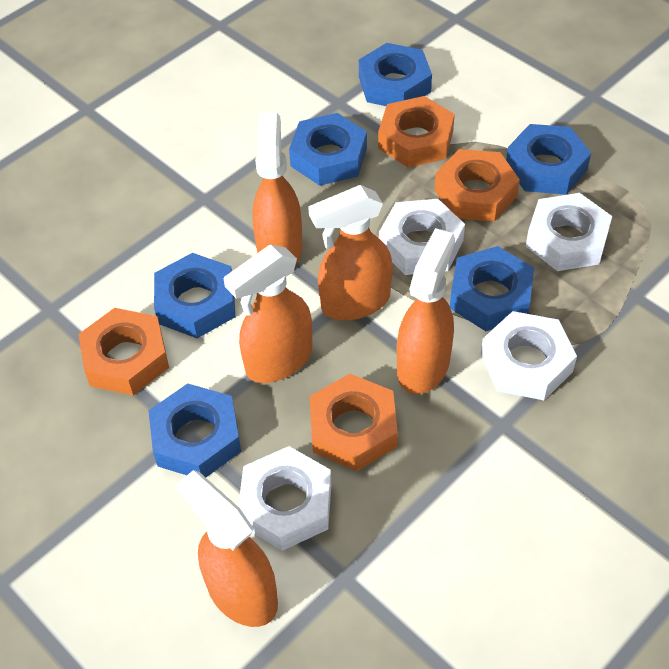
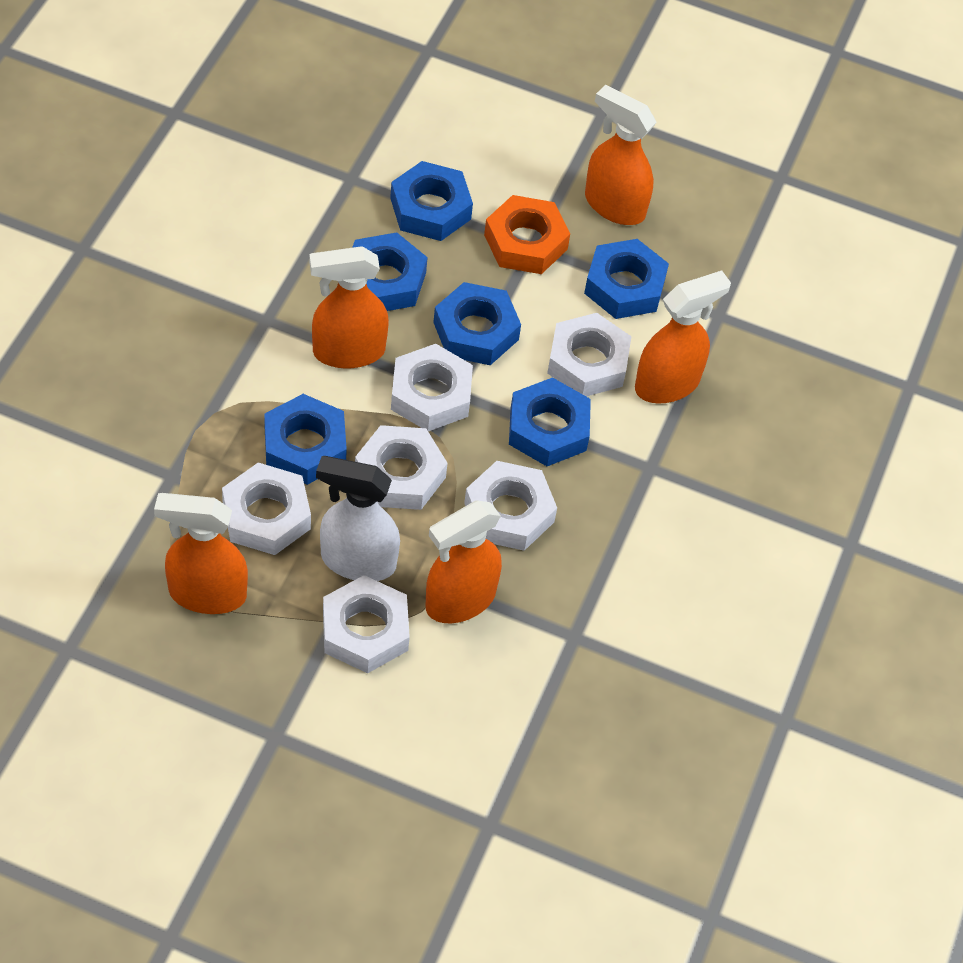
orange nut: [78,308,169,396] [310,374,398,471] [378,96,455,168] [435,149,520,222] = 4 -> [484,195,570,274] = 1
white nut: [238,446,332,551] [379,199,465,275] [481,311,577,400] [526,193,612,271] = 4 -> [222,463,311,555] [323,575,410,673] [355,425,448,510] [391,344,473,431] [464,461,557,551] [547,313,632,396] = 6
white spray bottle: none = 0 -> [316,456,400,581] = 1

